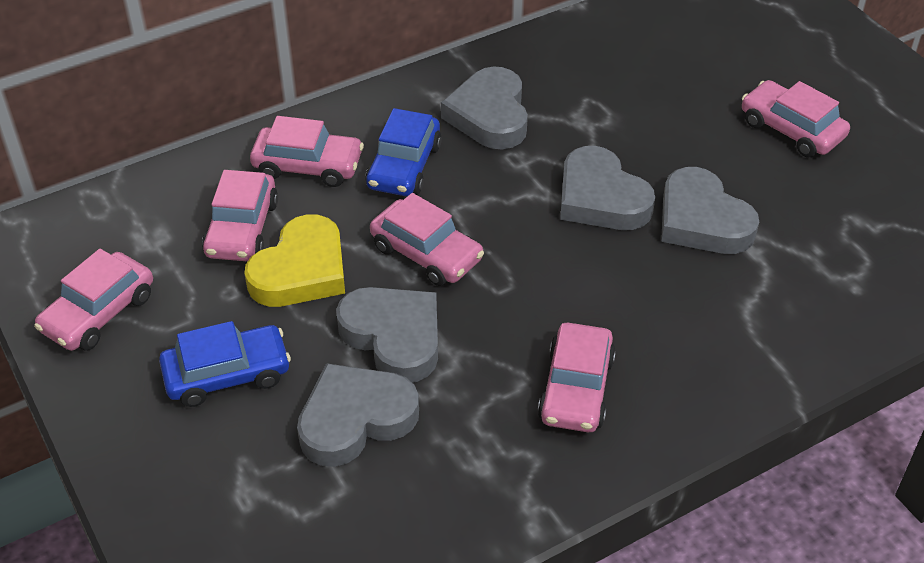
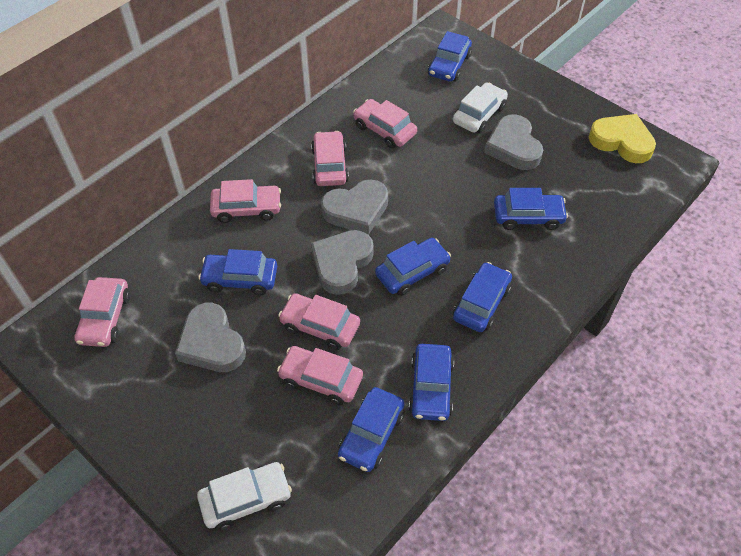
blue car: [159,321,291,407] [365,108,442,196] = 2 -> [199,249,277,295] [338,387,405,472] [375,238,451,296] [409,344,454,421] [428,31,472,82] [453,262,512,332] [494,188,568,230] = 7
grey heart: [297,363,419,467] [336,287,438,383] [441,67,528,149] [560,146,655,230] [661,167,759,254] = 5 -> [175,303,246,372] [311,230,374,295] [321,179,388,235] [484,114,543,170] = 4
white car: none = 0 -> [197,462,292,531] [453,83,508,133] = 2

